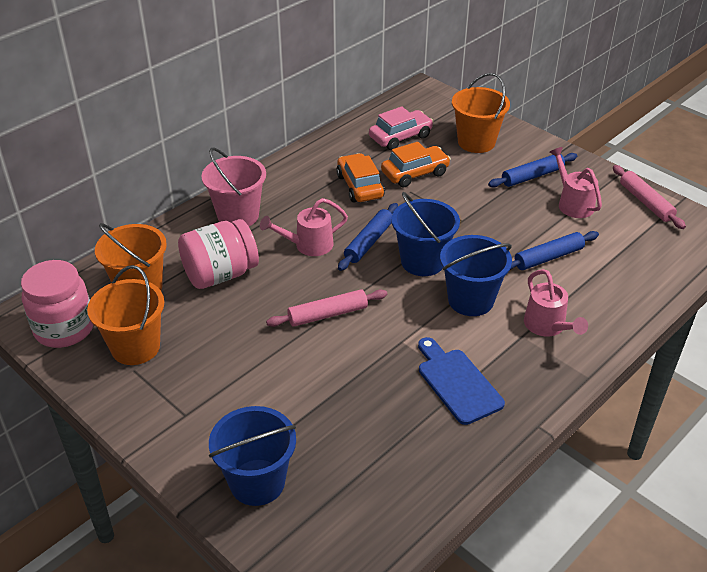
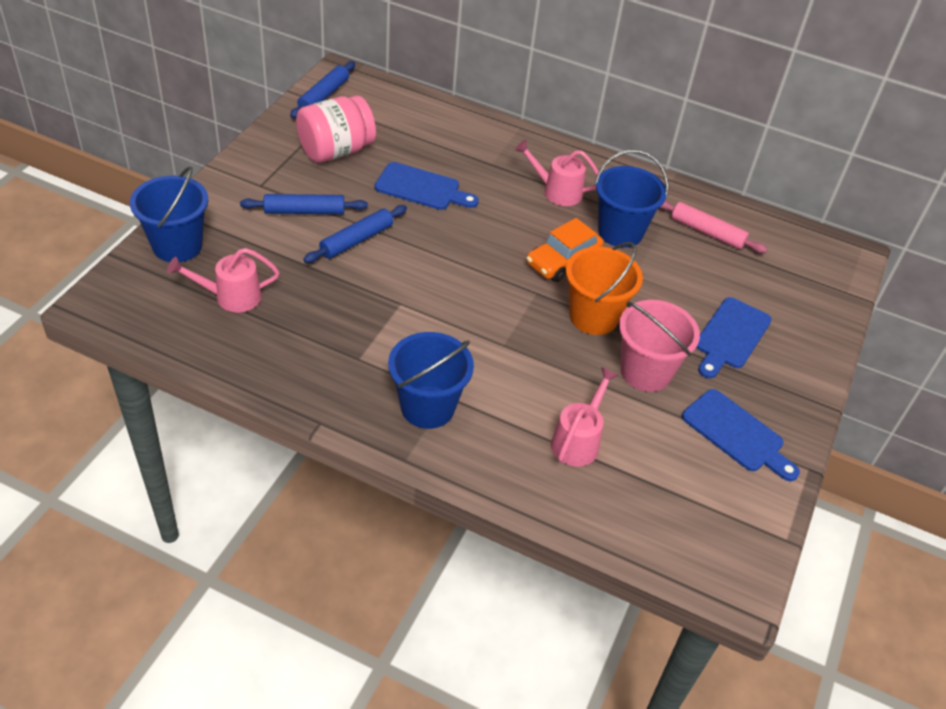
blue cutting board: [418,337,505,425] = 1 -> [375,162,479,210] [682,389,800,481] [696,297,772,378] = 3
orange bucket: [87,265,164,365] [95,223,167,291] [452,73,510,153] = 3 -> [566,242,643,335] = 1
orange car: [336,153,385,203] [381,142,451,188] = 2 -> [527,218,604,282] = 1
pink car: [369,106,434,150] = 1 -> none = 0
pink jar: [21,260,93,348] [178,219,259,289] = 2 -> [296,96,376,163] = 1
pink rolling pin: [266,290,387,327] [613,165,686,229] = 2 -> [659,200,767,253] = 1

